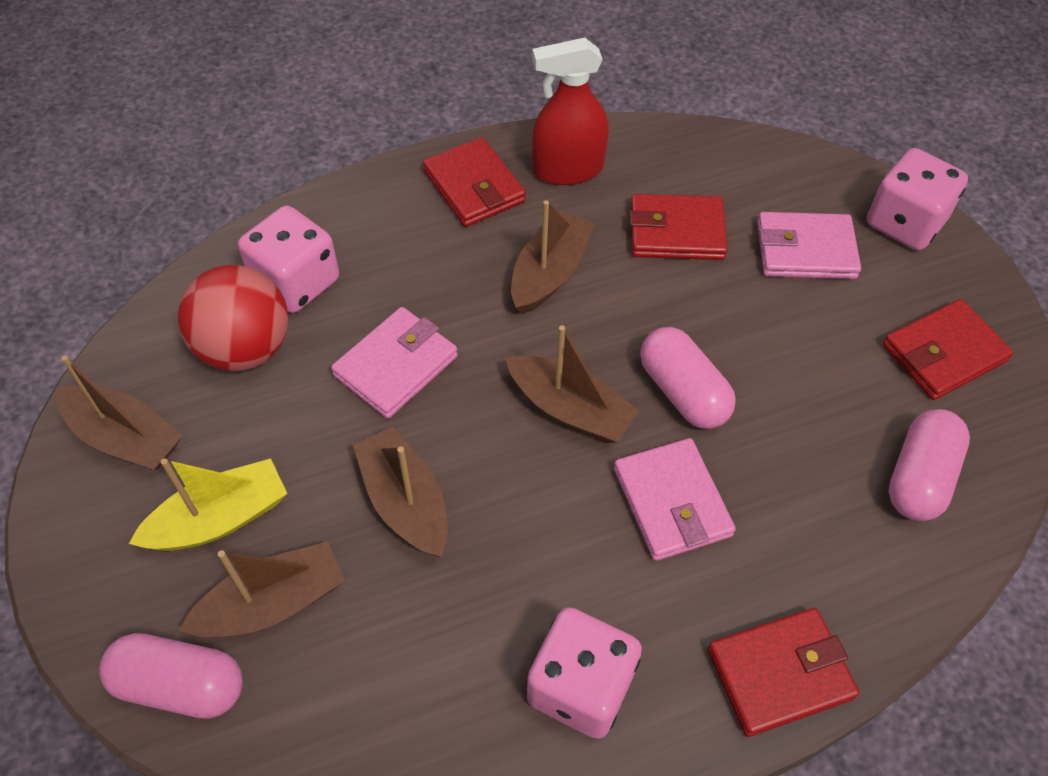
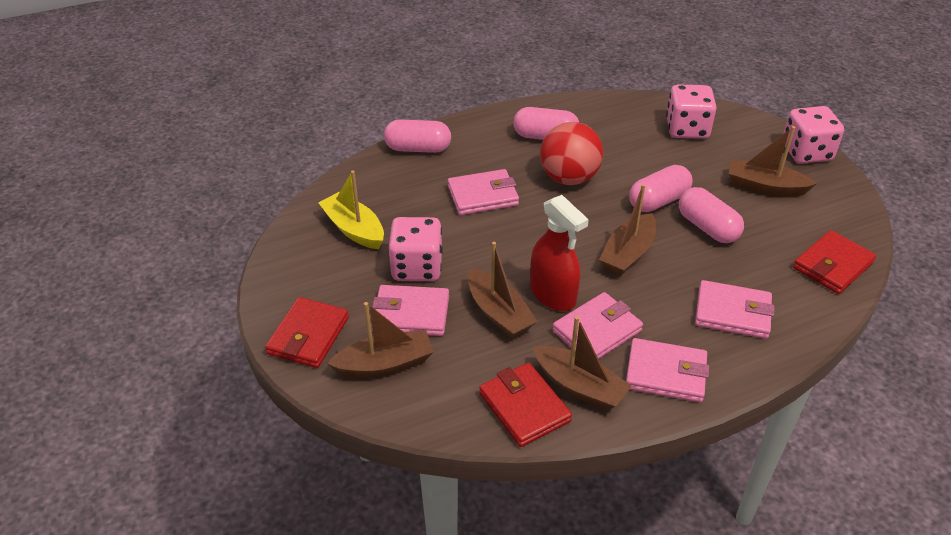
pink capsule: [99,633,243,719] [640,327,736,429] [888,409,970,521] = 3 -> [384,119,451,153] [513,107,579,140] [629,165,692,212] [679,187,744,243] = 4
pink wallet: [331,307,458,419] [614,438,736,561] [757,212,861,279] = 3 -> [372,285,449,336] [448,169,519,215] [552,292,643,359] [626,338,709,402] [695,280,775,339] = 5
red wallet: [423,137,526,227] [630,194,728,260] [708,608,859,737] [883,299,1014,400] = 4 -> [265,297,349,368] [479,362,572,447] [793,230,876,294] = 3

